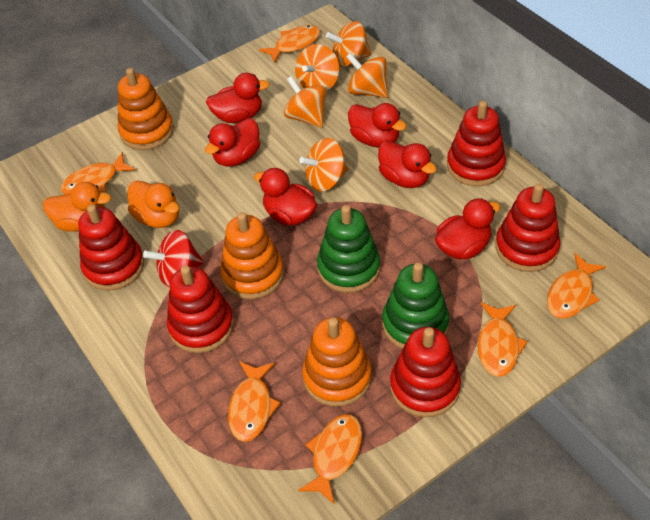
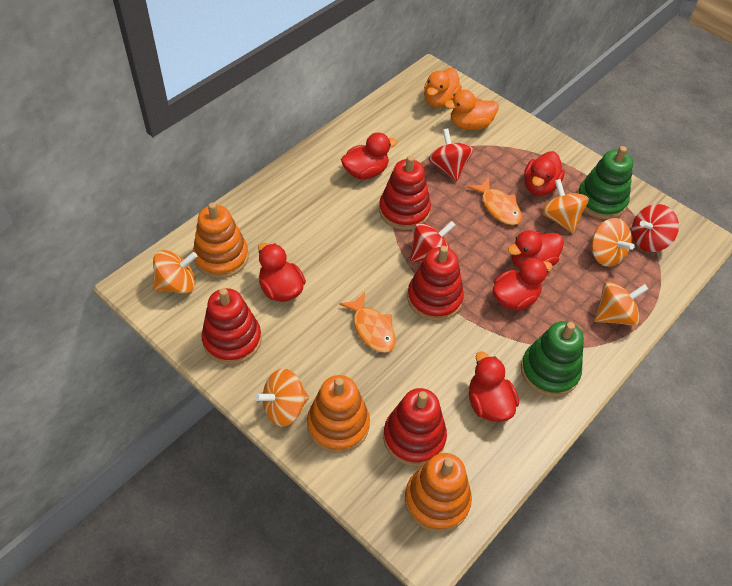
orange fish: [61,152,135,193] [228,361,281,442] [259,25,320,63] [298,414,362,505] [478,303,528,377] [547,253,606,319] = 6 -> [339,292,396,353] [468,177,522,225] = 2
red spinning top: [143,230,204,287] = 1 -> [410,221,456,262] [429,128,473,182] [631,204,679,252] = 3
red stacking toy: [78,204,144,291] [167,265,234,353] [390,327,461,417] [447,101,506,186] [495,183,560,272] = 5 -> [201,288,262,365] [379,156,431,230] [383,388,447,466] [407,246,464,321] = 4

